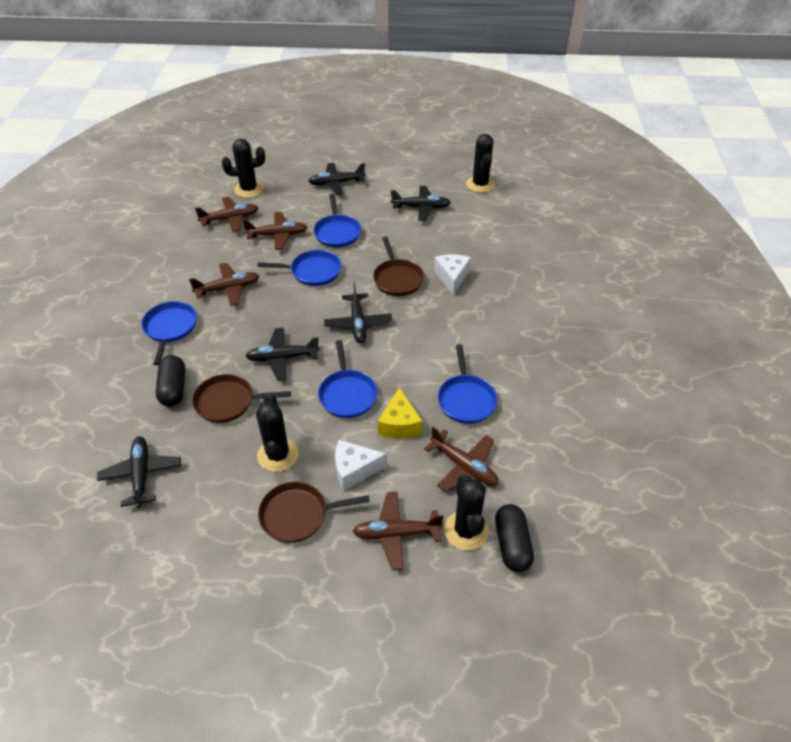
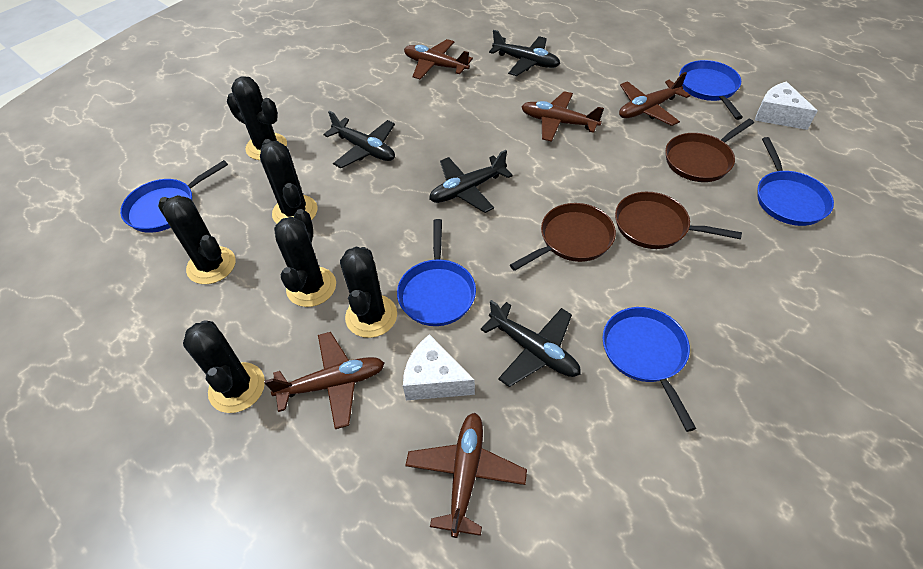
black cactus: [222,139,265,198] [256,394,298,472] [444,475,489,551] [466,134,495,193] = 4 -> [158,195,235,284] [183,320,265,413] [227,76,287,160] [260,139,317,223] [274,209,336,307] [340,246,397,338] = 6
black capsule: [156,355,185,407] [495,504,534,572] = 2 -> none = 0
black plane: [97,436,181,508] [246,328,320,381] [309,163,366,195] [324,282,392,343] [391,186,451,221] = 5 -> [323,111,395,168] [429,150,513,213] [481,300,581,387] [489,30,560,76] = 4
yellow cheese: [378,387,422,439] = 1 -> none = 0

